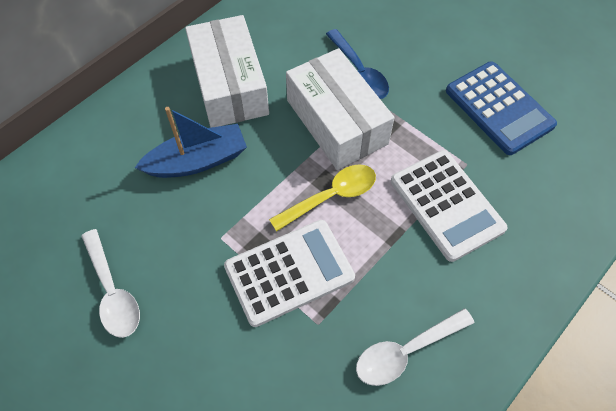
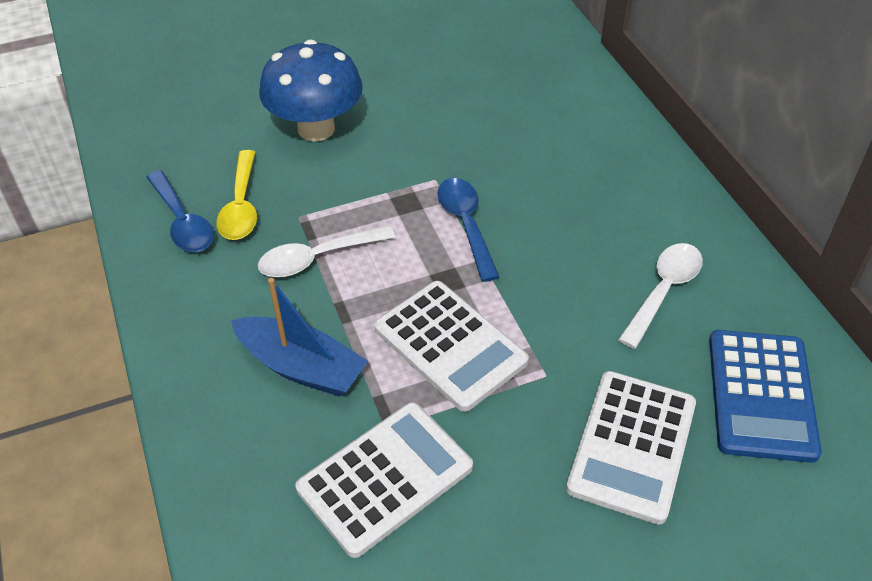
blue mushroom: none = 0 -> [259,39,363,141] = 1
blue spoon: [326,29,389,99] = 1 -> [146,170,214,252] [437,178,499,282] = 2
white box: [185,15,269,128] [286,48,394,170] = 2 -> none = 0
white calculator: [224,220,355,327] [391,150,507,262] = 2 -> [296,402,473,558] [374,281,529,412] [566,371,696,525] = 3

